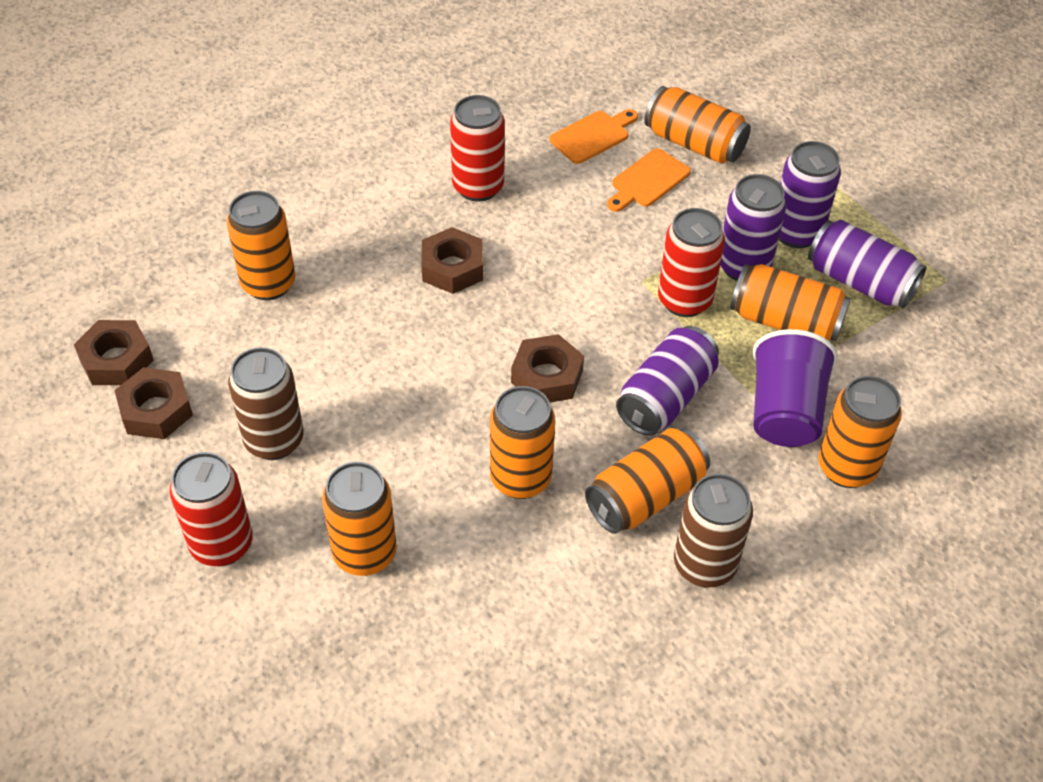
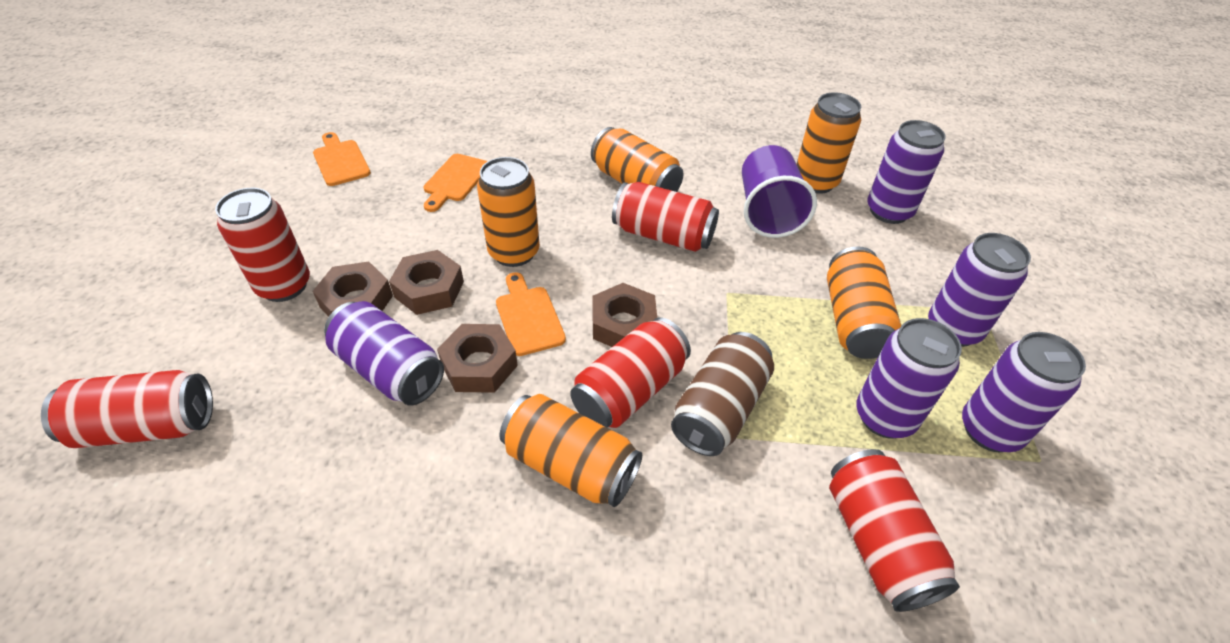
brown can: [228,347,304,460] [674,474,753,587] = 2 -> [671,332,774,456] = 1
orange can: [227,191,296,300] [322,462,397,576] [490,386,555,499] [585,428,710,534] [644,86,751,164] [730,264,851,341] [819,376,902,488] = 7 -> [477,157,540,267] [499,394,642,507] [591,127,684,192] [797,92,861,194] [827,247,901,359] = 5
orange cutting board: [549,109,638,164] [607,148,691,212] = 2 -> [313,132,371,186] [423,154,488,212] [496,272,566,356] = 3
purple can: [616,326,719,436] [720,174,787,281] [779,141,841,248] [808,220,926,308] = 4 -> [324,301,444,406] [857,318,962,439] [867,120,946,224] [928,233,1031,347] [962,332,1086,452] = 5
red can: [170,452,253,566] [450,95,505,202] [658,208,725,317] = 3 -> [41,370,213,448] [215,188,310,302] [570,317,691,428] [612,182,719,252] [829,449,960,612] = 5

